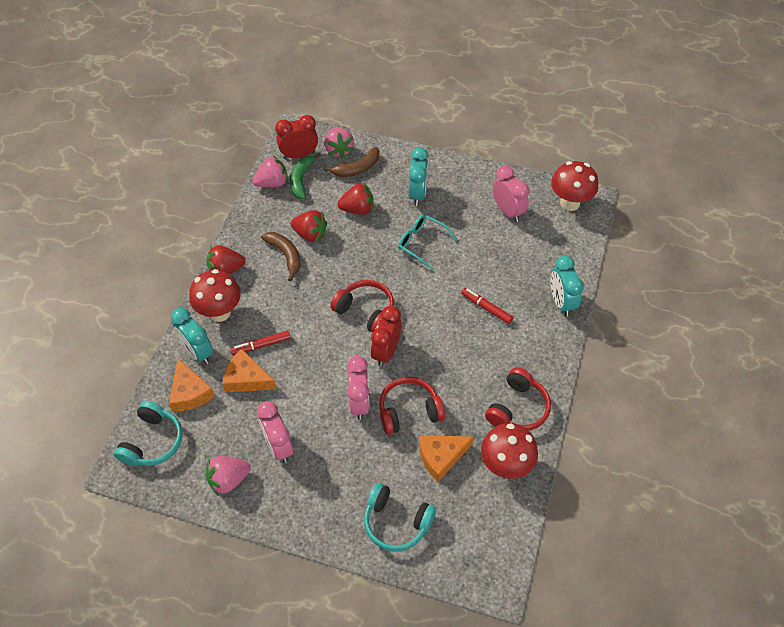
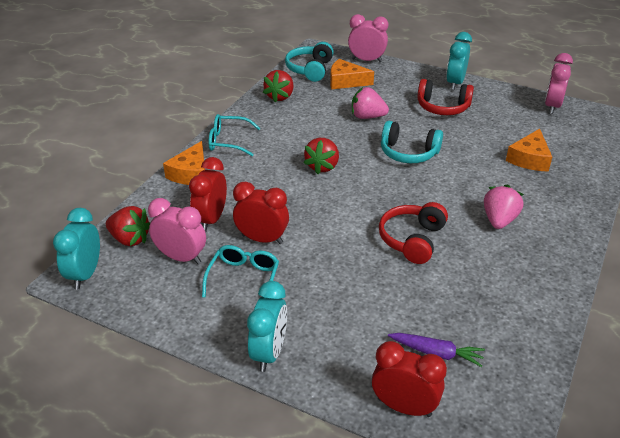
brown banana: [261,232,301,281] [324,147,380,177] = 2 -> none = 0
green banana: [290,153,321,199] = 1 -> none = 0
pink strawberry: [206,456,250,496] [252,156,288,187] [325,128,354,159] = 3 -> [352,87,389,119] [484,184,524,229] = 2
purple carrot: none = 0 -> [388,333,485,367] = 1
red clock: [275,115,318,159] [370,306,401,367] = 2 -> [189,157,227,232] [233,182,289,244] [372,341,447,417] = 3
red headphones: [330,280,394,333] [379,377,445,435] [485,367,551,431] = 3 -> [379,202,448,264] [417,79,474,115] = 2
red marker: [230,331,291,355] [461,288,513,324] = 2 -> none = 0
red mushroom: [189,269,241,322] [481,423,538,479] [551,161,598,211] = 3 -> none = 0
turquoise glasses: [398,214,457,270] = 1 -> [202,245,279,298] [209,114,261,156] = 2

